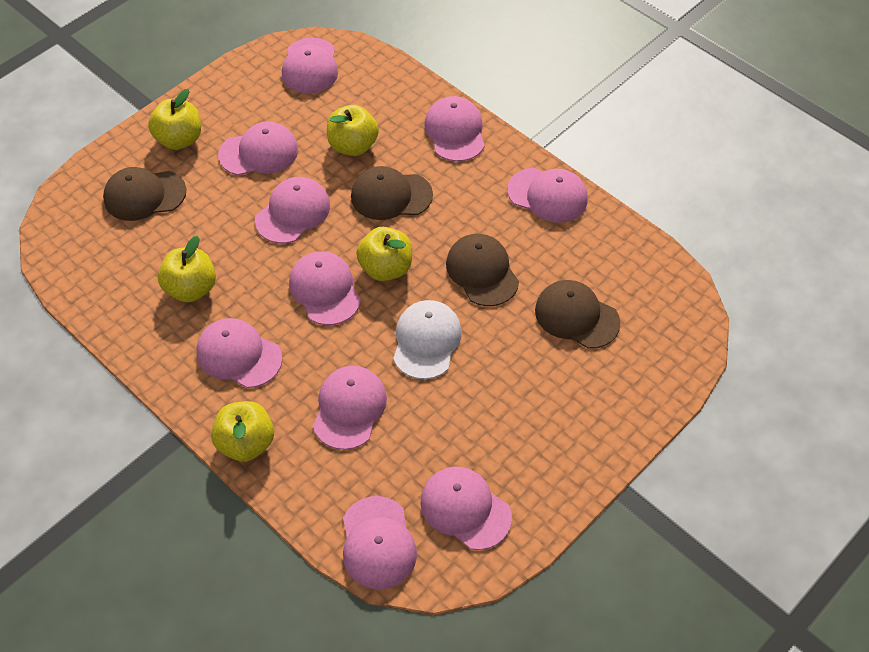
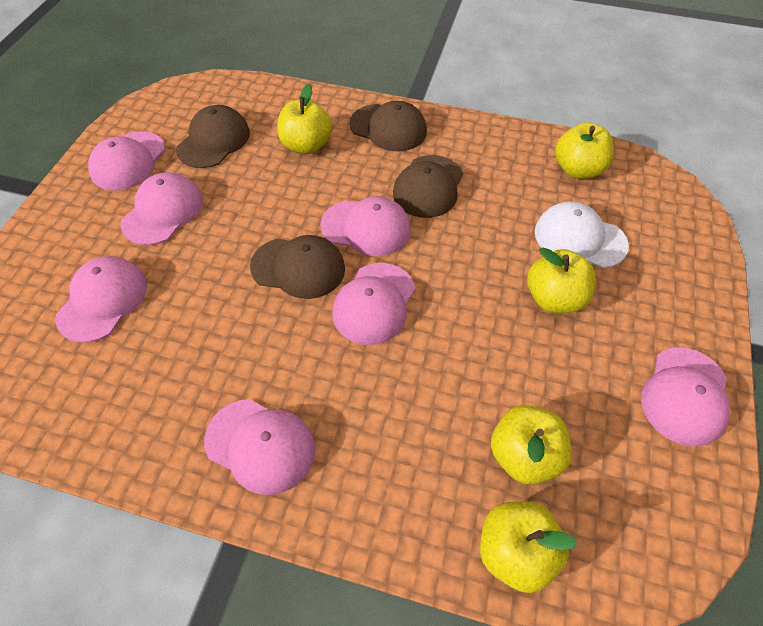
pink cap: [196,318,282,388] [218,121,298,175] [255,177,330,244] [282,38,338,93] [289,251,361,325] [313,366,387,450] [343,496,417,590] [420,467,512,550] [424,96,485,162] [507,168,588,223] = 10 -> [55,256,147,343] [88,131,165,190] [121,172,203,245] [204,399,315,495] [320,196,411,256] [332,263,415,345] [641,347,730,446] = 7

